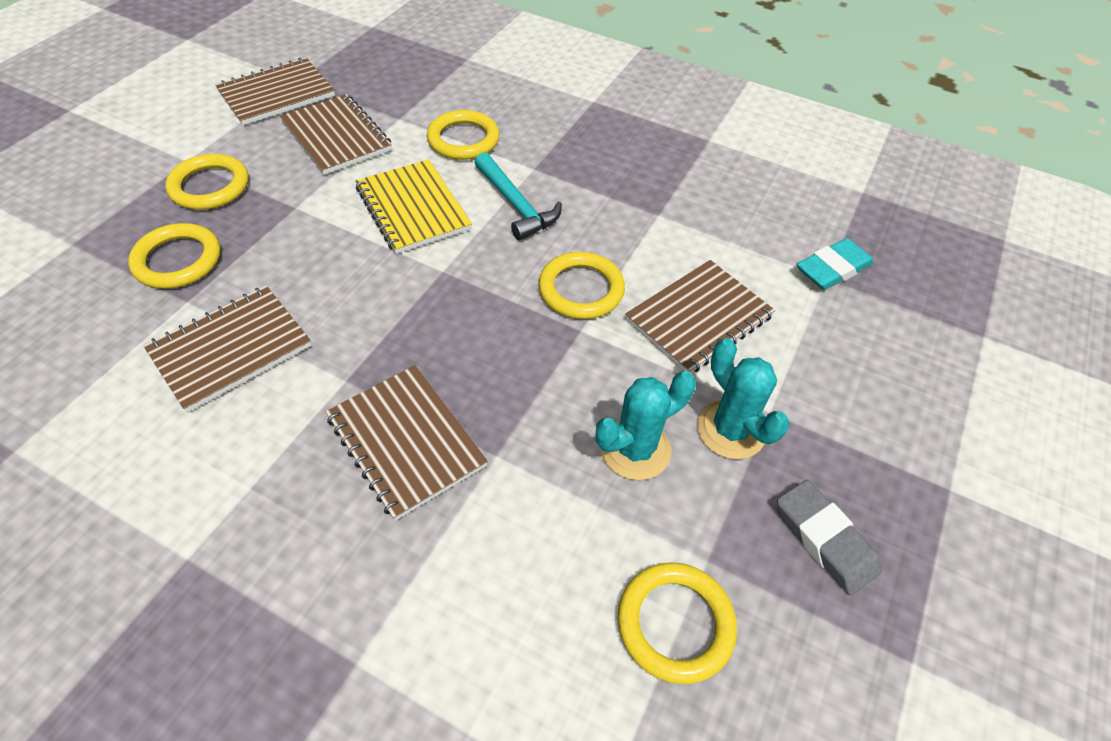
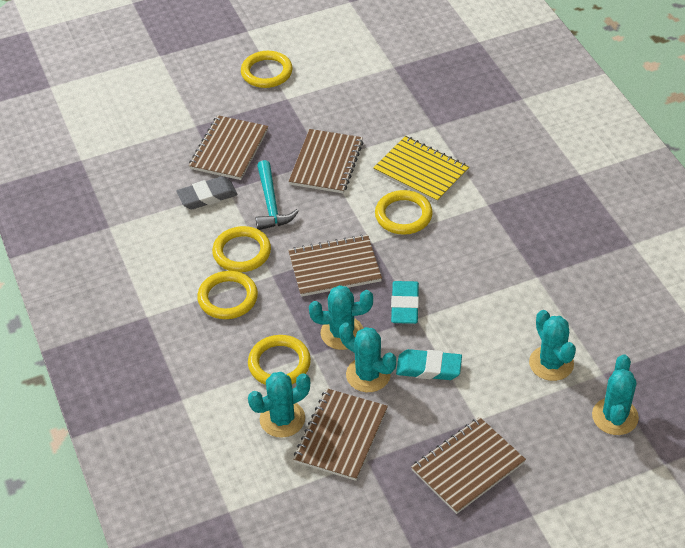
turquoise cactus: [595,371,696,480] [697,338,790,459] = 2 -> [248,372,310,438] [309,285,373,350] [339,322,396,392] [529,310,576,381] [592,354,639,435] = 5
turquoise eraser: [797,238,874,290] = 1 -> [391,281,419,324] [396,349,462,380] = 2

